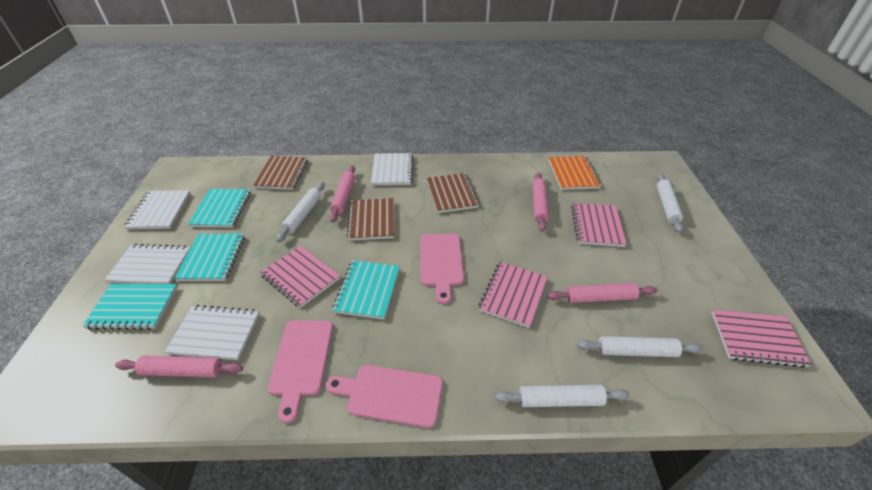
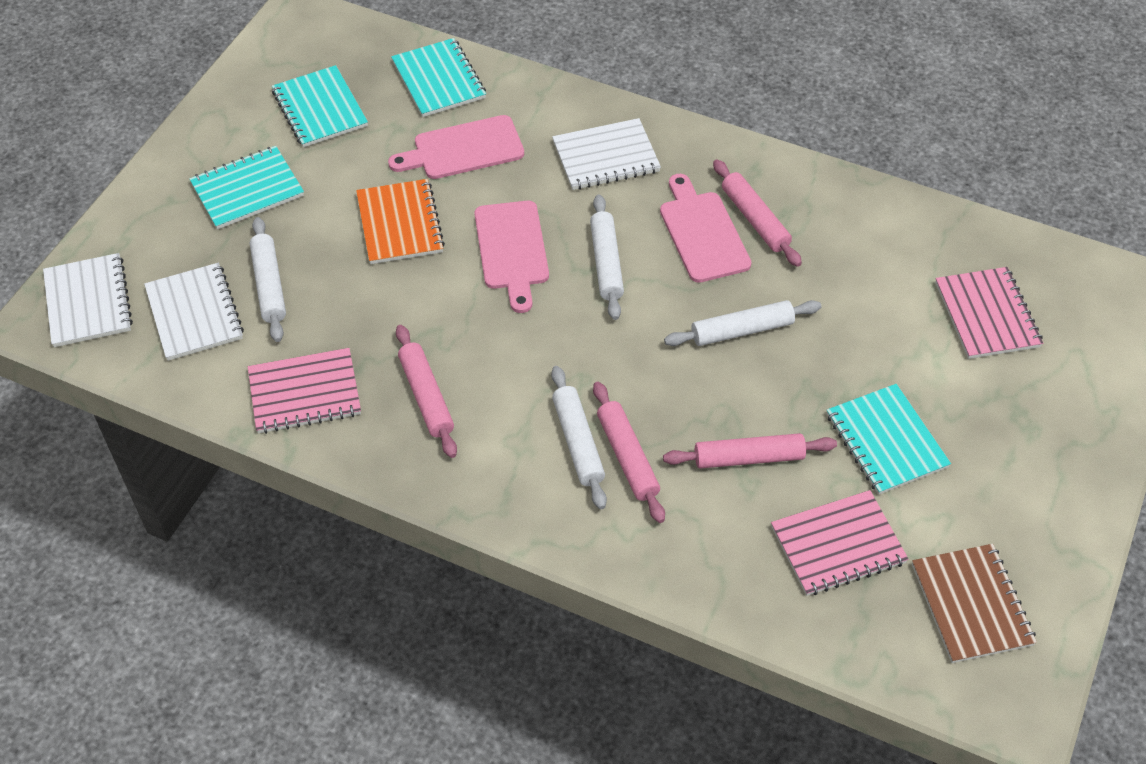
brown notebook: [253,156,308,190] [347,198,394,241] [427,173,479,213] = 3 -> [912,544,1037,663] = 1
pink notebook: [260,246,340,308] [479,262,548,328] [571,203,627,247] [712,309,811,368] = 4 -> [248,348,361,434] [771,490,909,596] [935,267,1043,359] = 3
white notebook: [105,244,190,284] [124,190,190,230] [165,305,260,360] [371,153,413,185] = 4 -> [43,253,133,347] [144,263,244,361] [552,118,661,190] = 3

